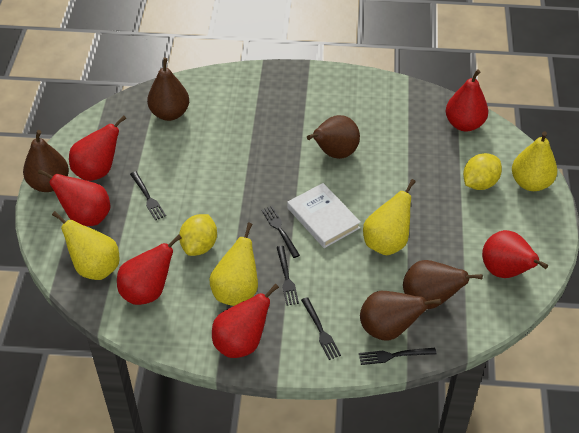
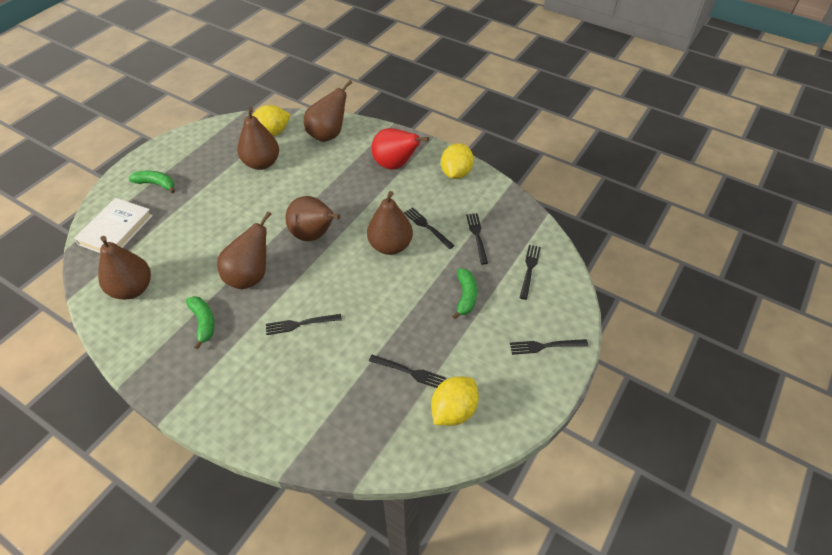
black fork: [130,172,166,221] [262,206,300,258] [277,246,299,306] [301,297,341,360] [359,348,436,365] = 5 -> [266,314,342,335] [369,355,446,388] [404,207,455,249] [466,213,488,264] [510,339,588,355] [519,245,541,300] = 6
brown pear: [23,130,69,192] [147,58,189,121] [307,115,360,159] [360,291,441,341] [403,260,483,309] = 5 -> [98,236,151,300] [217,211,272,289] [237,107,279,170] [285,196,341,241] [304,80,352,142] [367,191,413,255] = 6
green banana: none = 0 -> [128,171,175,193] [186,296,215,349] [452,269,477,319] = 3
red pear: [38,169,110,226] [69,115,127,181] [117,234,182,305] [212,283,279,358] [446,69,488,132] [482,230,548,278] = 6 -> [371,128,429,169] = 1
yellow lemon: [179,214,217,256] [463,153,502,190] = 2 -> [252,105,291,136] [431,376,479,426] [441,143,474,179] = 3
yellow pear: [52,211,119,280] [209,222,258,306] [363,179,416,255] [512,131,557,191] = 4 -> none = 0

